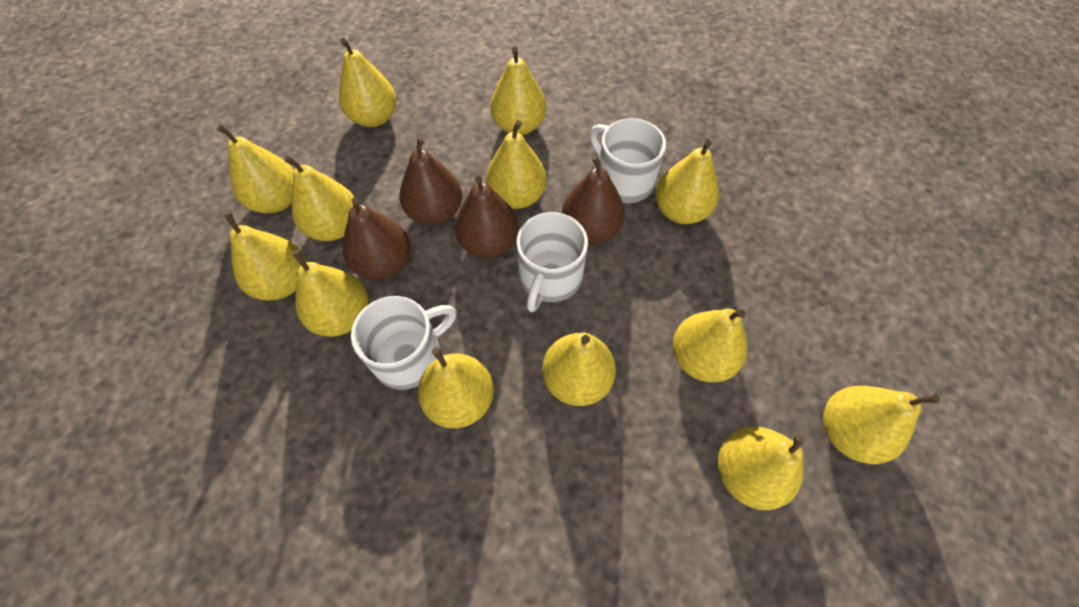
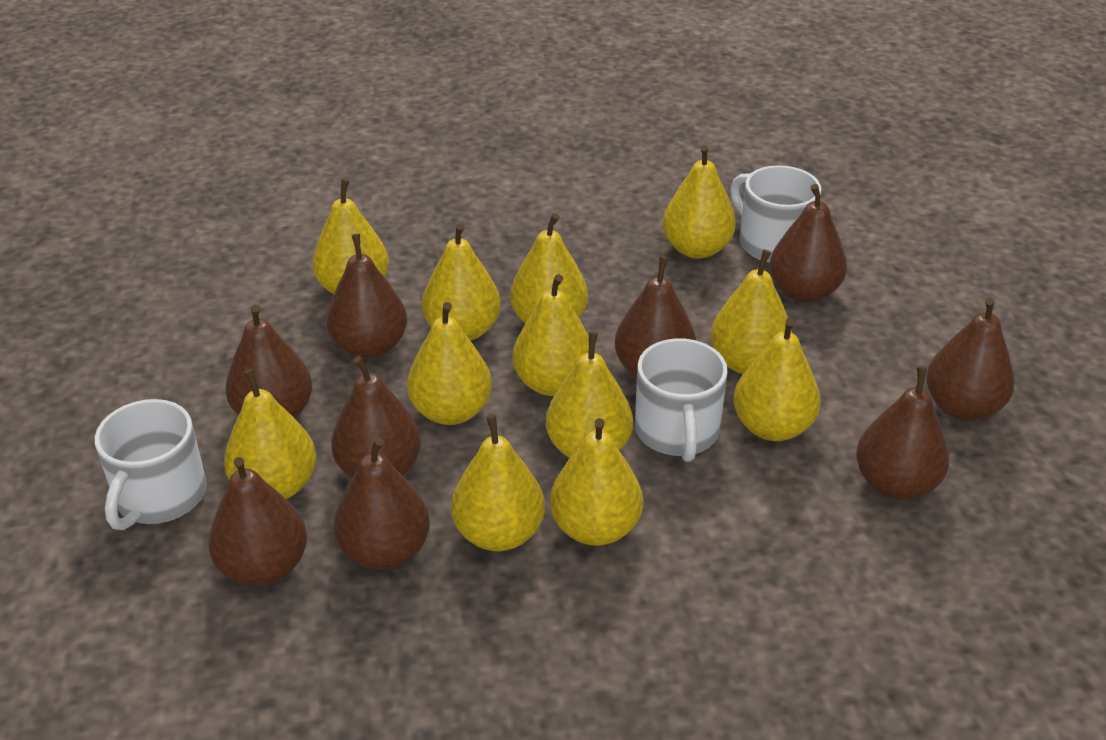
brown pear: [343,197,411,280] [400,136,462,226] [455,176,519,258] [562,155,625,244] = 4 -> [208,457,307,586] [225,305,312,418] [326,234,407,359] [331,356,421,478] [334,437,430,570] [615,256,696,377] [770,184,847,302] [856,366,949,500] [926,297,1015,421] = 9
yellow pear: [217,124,294,213] [223,212,306,301] [284,156,354,241] [292,249,369,337] [339,38,396,127] [418,347,494,428] [486,120,547,209] [491,46,546,135] [542,333,616,406] [656,140,719,224] [673,309,747,382] [718,427,805,510] [823,386,940,464] = 13 -> [224,369,316,499] [312,179,389,294] [407,302,492,425] [422,223,501,341] [451,414,545,551] [510,213,588,323] [512,274,595,396] [546,332,633,458] [550,418,643,546] [663,145,736,259] [710,250,792,374] [733,318,821,441] = 12

